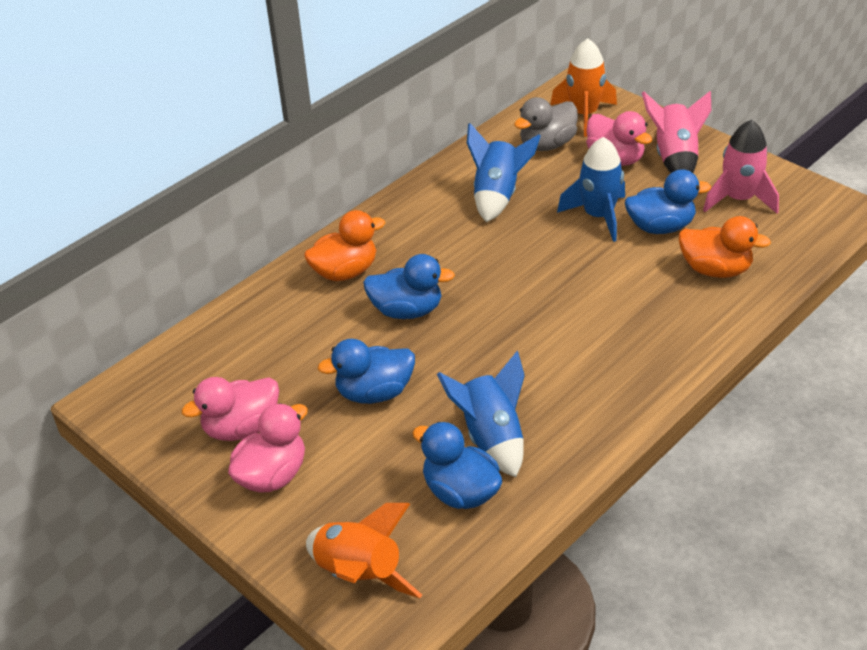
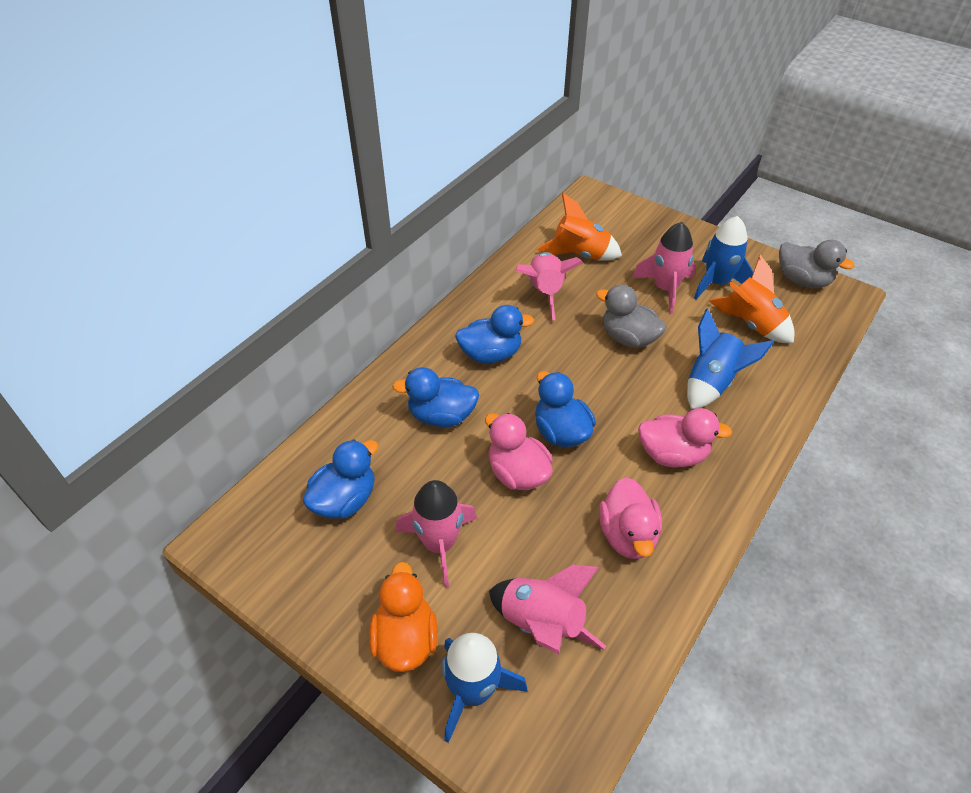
grey duck: [514,97,578,151] = 1 -> [596,285,667,348] [779,240,854,288] = 2
orange duck: [304,210,385,281] [679,216,771,278] = 2 -> [369,562,438,672] = 1
pink rocket: [642,91,711,173] [703,120,779,214] = 2 -> [396,480,477,587] [489,564,606,654] [516,252,583,320] [632,222,696,314] = 4

